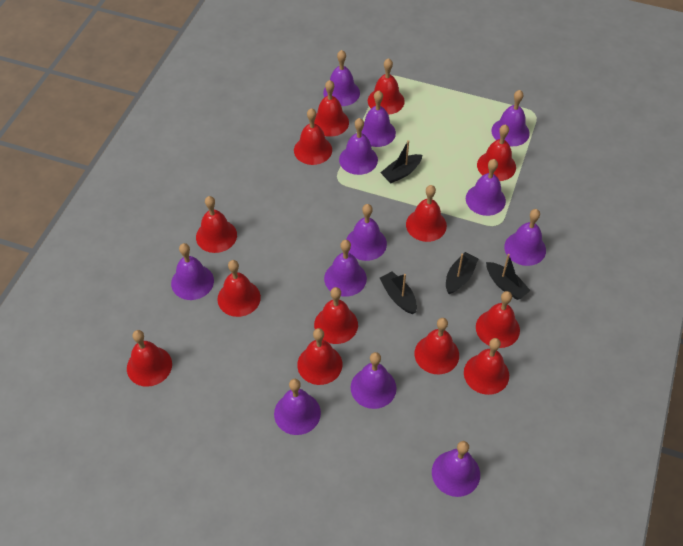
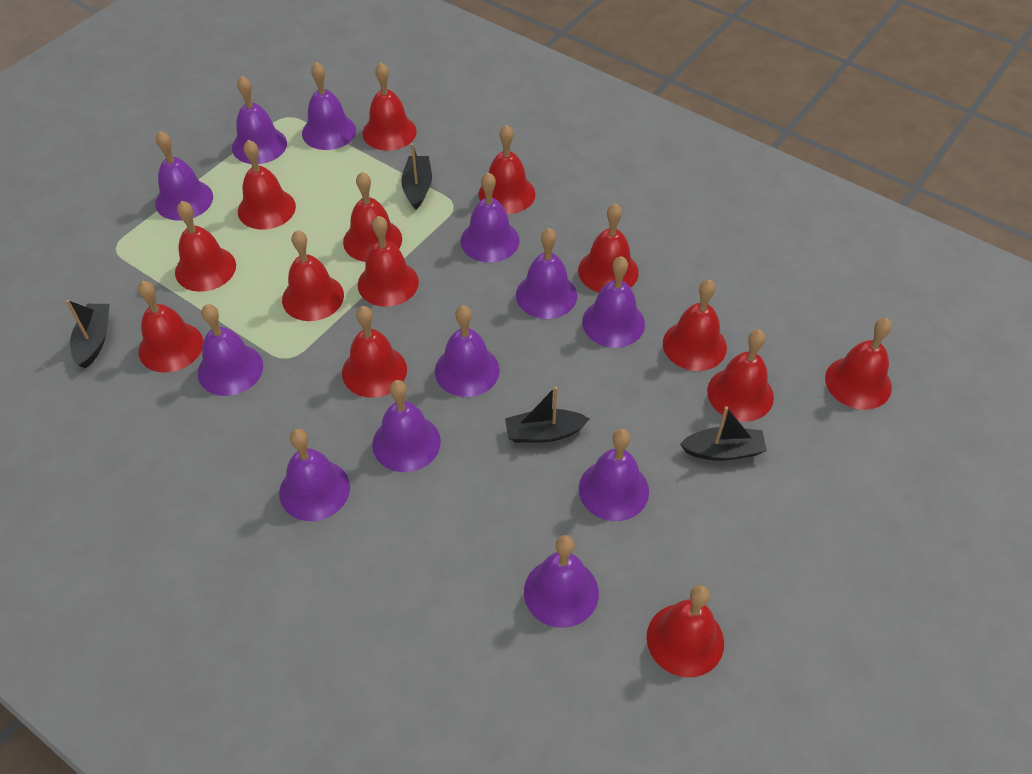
red bell: [127,330,172,387] [196,196,237,253] [217,260,261,317] [294,108,332,165] [297,328,342,385] [314,80,349,137] [314,287,358,344] [368,58,405,115] [406,185,447,242] [415,318,459,374] [464,338,509,395] [476,291,520,348] [477,124,516,181] = 13 -> [138,281,203,372] [175,201,236,292] [238,140,296,230] [282,230,344,321] [342,306,407,398] [343,172,402,262] [358,216,419,307] [362,63,417,151] [479,125,535,214] [578,203,639,292] [647,585,724,678] [663,279,727,371] [707,330,774,422] [825,318,892,410] = 14

